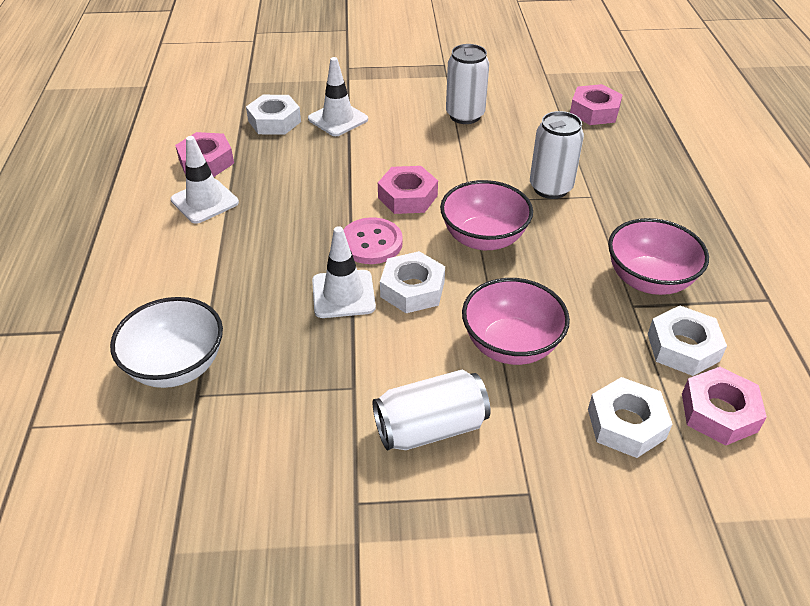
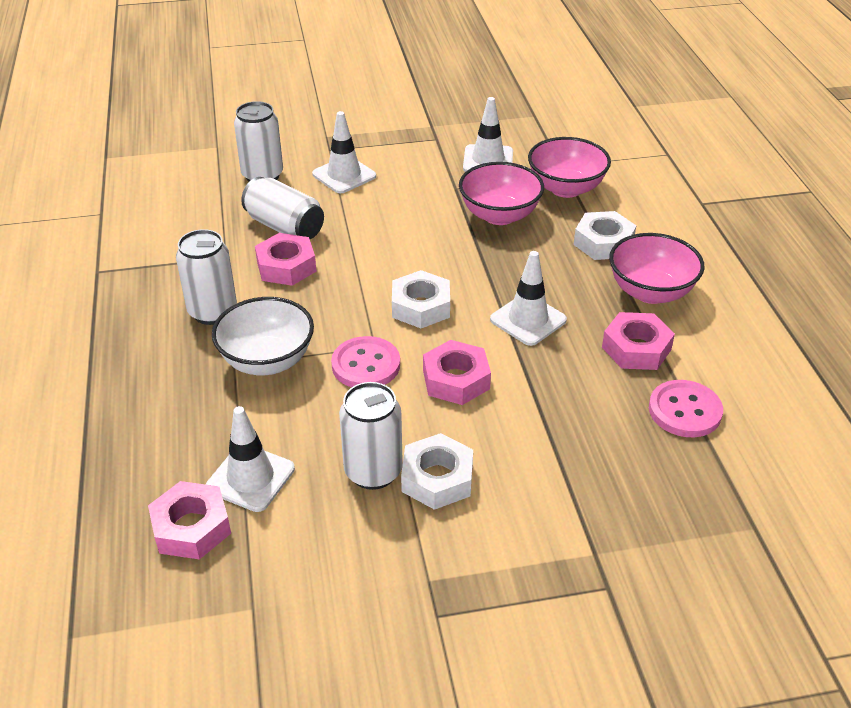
pink button: [343,217,403,264] = 1 -> [331,336,400,387] [649,380,723,437] = 2
white can: [373,370,490,450] [446,44,489,124] [530,111,584,199] = 3 -> [176,229,237,325] [234,101,283,182] [241,177,324,239] [339,382,403,490] = 4
white nut: [246,95,301,135] [380,251,445,313] [588,377,672,458] [648,306,727,376] = 4 -> [392,270,450,328] [401,433,473,510] [574,211,636,260] = 3
white traffic cone: [171,136,239,224] [308,57,368,136] [312,226,376,318] = 3 -> [206,406,295,512] [312,111,376,193] [463,97,513,172] [490,251,567,346] = 4

